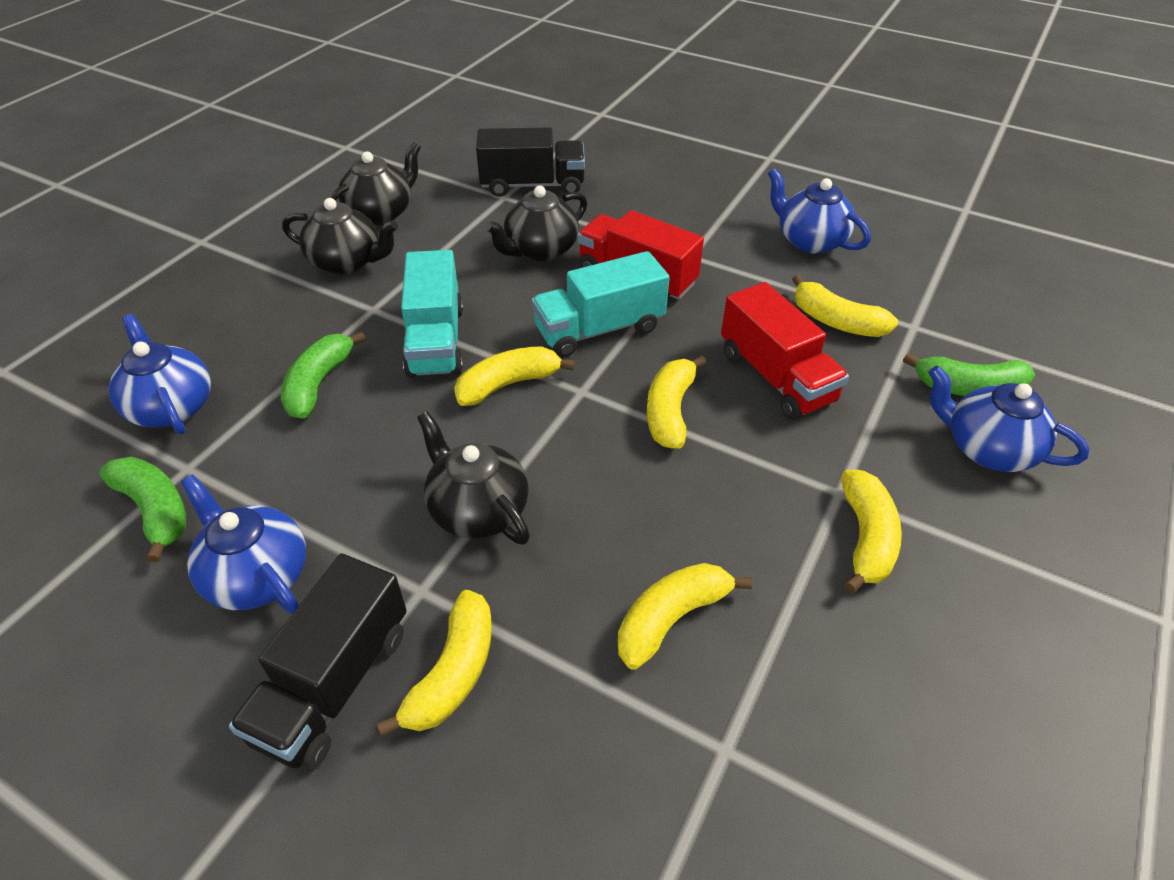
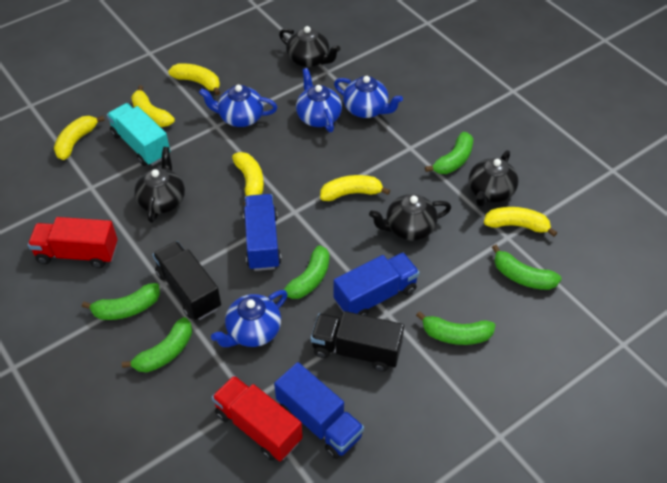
blue truck: none = 0 -> [243,194,281,271] [274,362,364,459] [334,252,420,316] = 3
green banana: [100,456,186,562] [281,331,366,419] [903,353,1035,396] = 3 -> [82,283,160,320] [122,317,192,372] [276,245,329,299] [416,311,496,345] [425,132,473,174] [492,245,561,290] = 6
turquoise truck: [401,250,463,378] [531,251,670,357] = 2 -> [107,103,170,166] = 1

